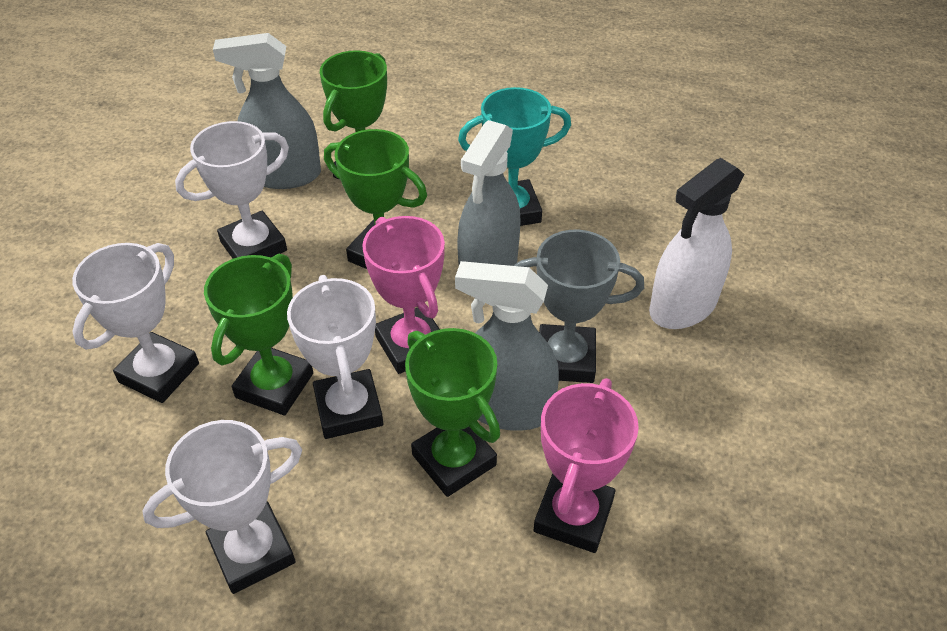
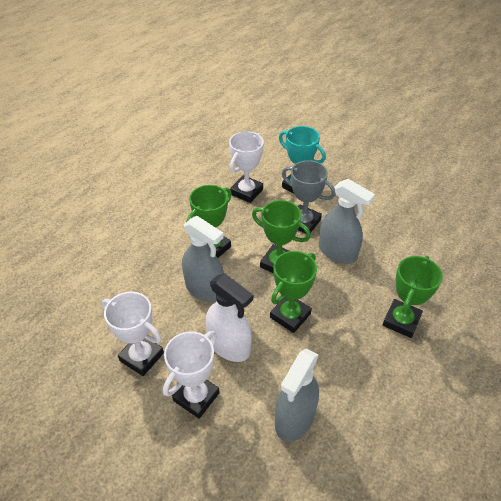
pink trophy: [362,216,445,374] [534,378,639,553] = 2 -> none = 0
white trophy: [72,243,199,403] [142,420,302,594] [175,121,289,259] [287,275,383,439] = 4 -> [102,292,164,376] [163,331,220,419] [229,131,264,203] = 3

